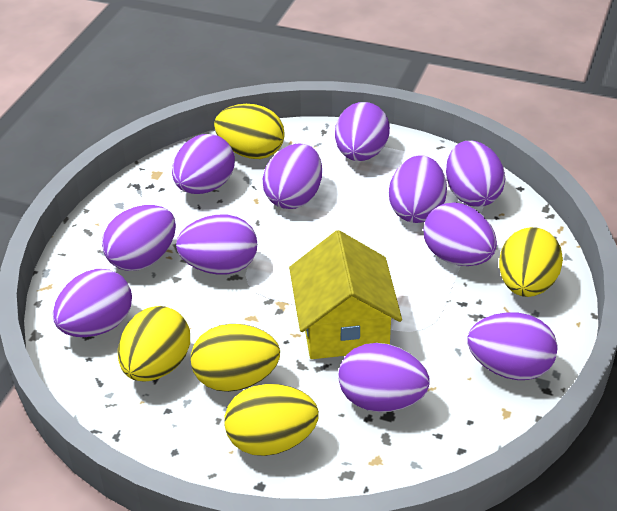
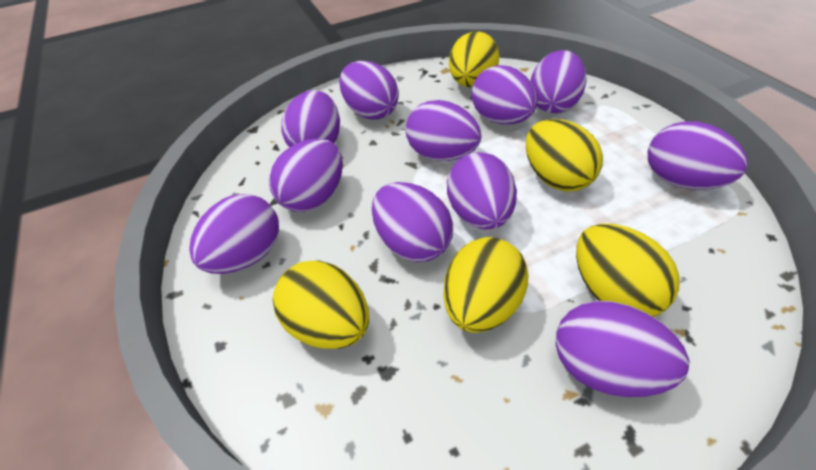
yellow house: [289,230,402,359] = 1 -> none = 0

